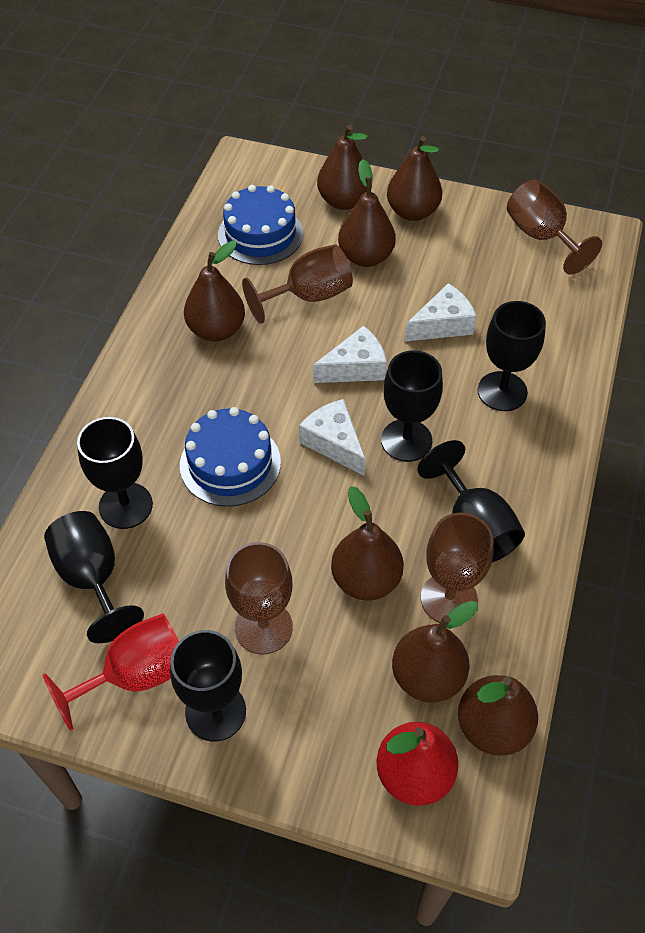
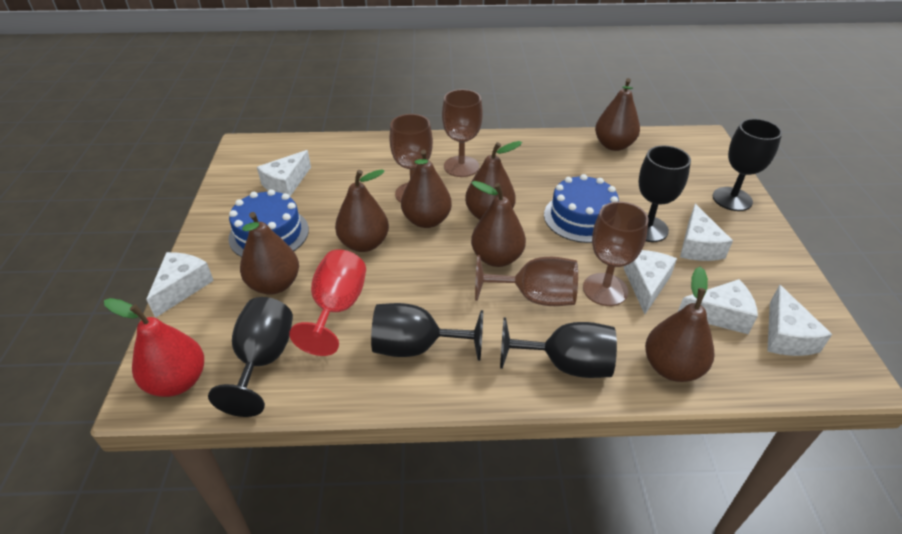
black goblet: [44,511,144,643] [77,417,153,529] [170,630,246,742] [381,350,443,462] [418,440,525,562] [478,301,546,411] = 6 -> [208,297,293,417] [371,303,483,361] [500,318,617,378] [639,145,691,242] [713,119,782,211] = 5
white cheese: [299,399,365,476] [313,325,387,383] [405,283,477,341] = 3 -> [146,252,214,318] [257,150,311,196] [624,250,677,314] [678,279,758,334] [680,204,733,261] [767,285,832,356] = 6

